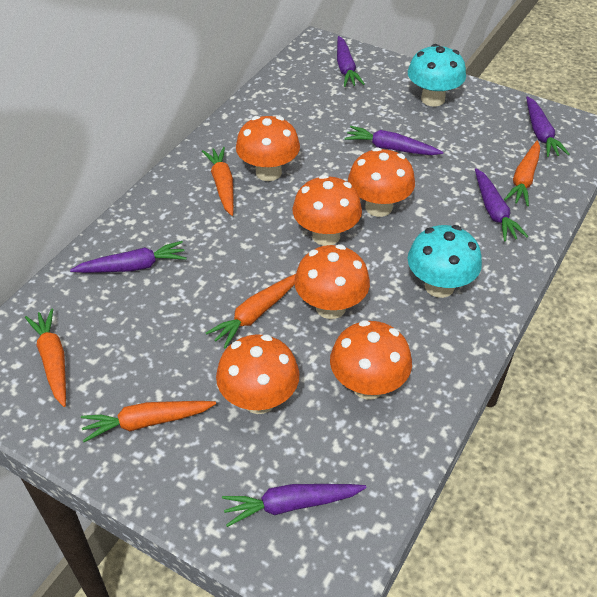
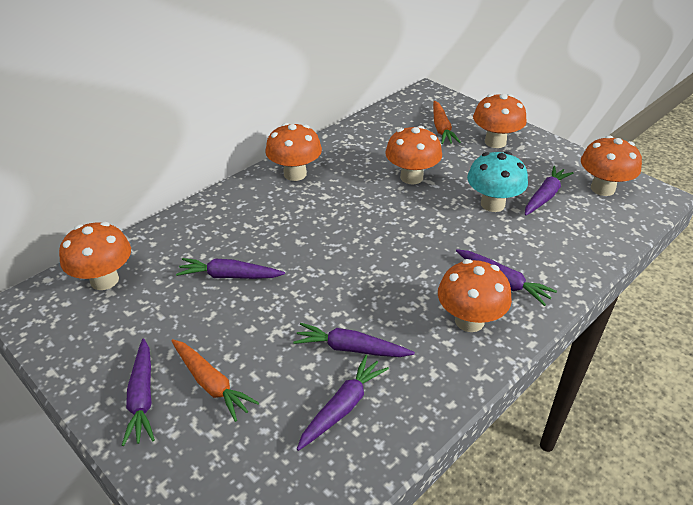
orange carrot: [25,308,66,407] [81,401,216,442] [202,147,234,216] [206,274,296,348] [504,141,540,206] = 5 -> [171,339,259,422] [433,101,461,144] = 2
turquoise mushroom: [407,225,482,298] [408,44,466,107] = 2 -> [467,151,528,212] = 1

